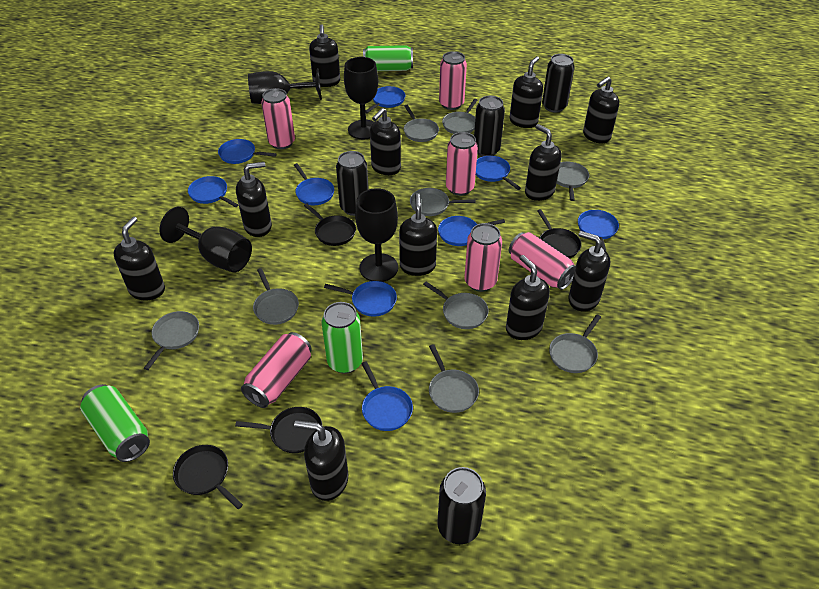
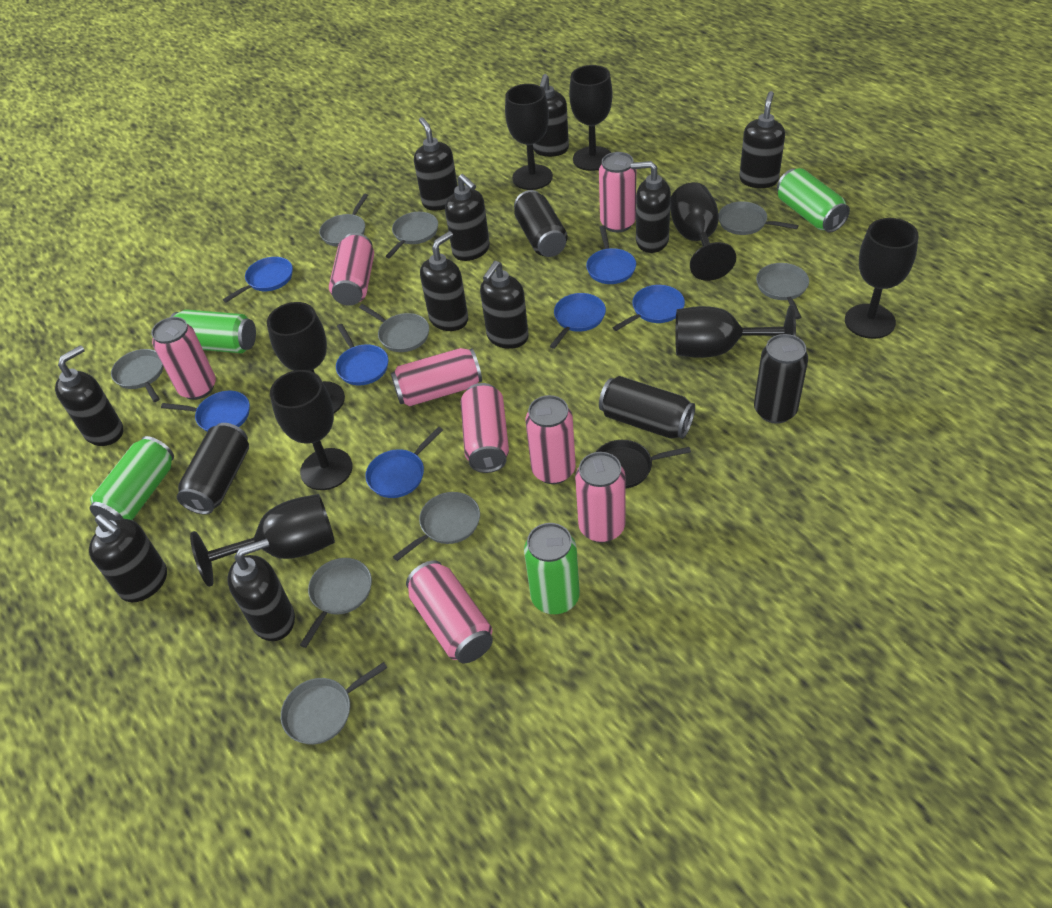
black goblet: [159,207,252,272] [248,68,322,104] [344,57,378,139] [355,188,398,282] = 4 -> [190,494,335,587] [267,302,345,413] [270,370,353,490] [505,84,553,190] [569,65,613,171] [670,182,736,281] [675,306,796,358] [845,218,919,339] = 8
black pan: [173,445,243,509] [235,407,323,453] [304,203,356,246] [537,209,581,258] = 4 -> [596,440,691,489] = 1
black soap dispenser: [114,217,165,300] [236,162,272,237] [294,420,348,501] [309,24,340,87] [370,108,401,175] [399,193,437,276] [506,255,550,340] [510,56,543,128] [525,124,562,201] [569,231,610,312] [583,77,619,143] = 11 -> [55,345,123,446] [89,514,167,602] [227,538,295,641] [414,117,458,211] [420,231,468,331] [445,174,490,261] [480,261,529,349] [533,74,569,157] [631,161,671,253] [739,91,785,188] = 10
blue pan: [188,176,238,207] [218,139,277,164] [294,163,334,205] [324,281,397,316] [362,361,413,431] [366,86,405,113] [438,216,505,246] [476,156,521,190] [578,210,619,251] = 9 -> [161,391,250,432] [223,257,293,302] [336,324,388,385] [365,427,443,498] [550,293,606,349] [586,226,636,284] [612,285,685,331] = 7
green can: [80,384,150,462] [322,302,363,374] [363,45,413,71] = 3 -> [90,436,174,521] [170,310,256,353] [524,523,580,614] [777,168,850,233] = 4
pink can: [241,332,312,408] [261,88,295,149] [439,51,467,110] [446,132,478,196] [464,223,502,292] [509,232,576,290] = 6 -> [151,317,216,400] [329,233,374,306] [391,348,482,407] [406,560,493,663] [461,383,509,473] [526,395,576,484] [575,452,626,543] [599,152,636,232] = 8

